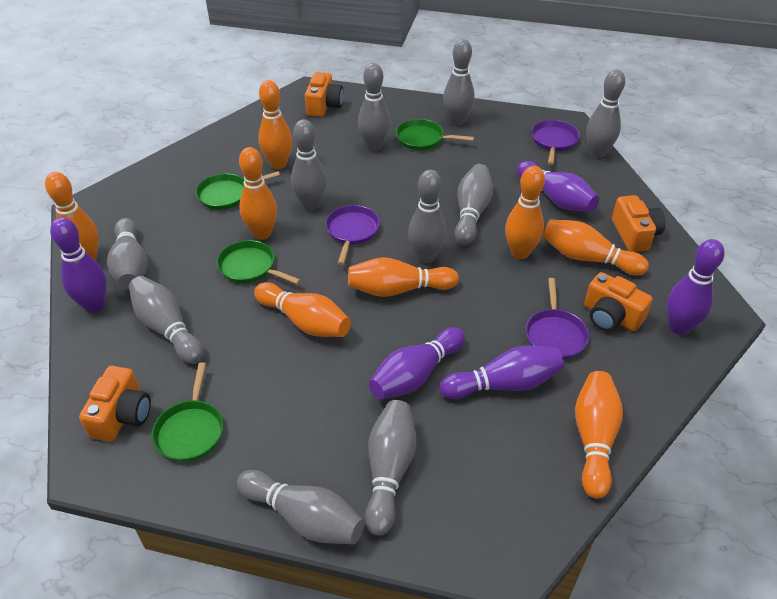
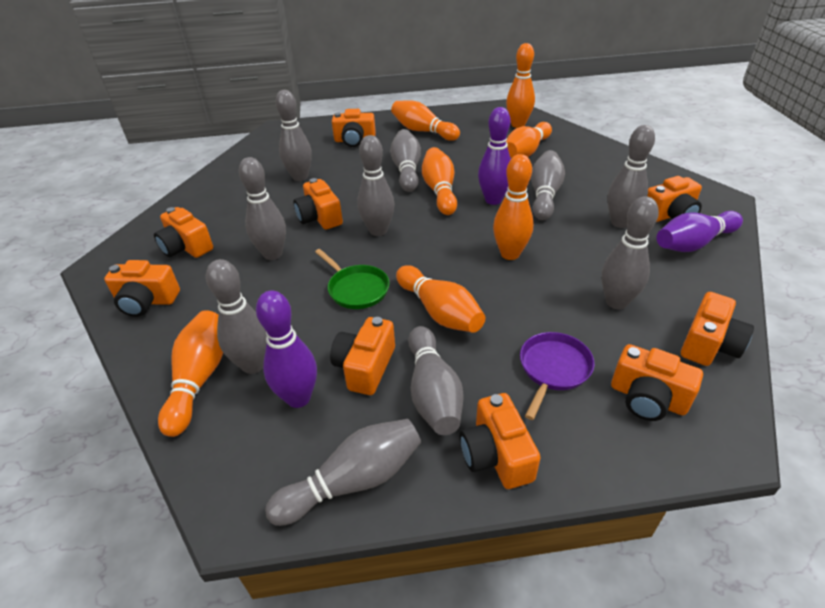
green pan: [152,362,223,462] [196,171,280,210] [217,240,300,284] [396,119,474,150] = 4 -> [315,249,389,309] = 1
orange bowling pin: [45,172,99,261] [239,147,277,240] [254,282,351,337] [258,80,292,169] [348,257,459,297] [505,166,545,259] [543,219,649,275] [575,371,623,499] = 8 -> [158,310,223,437] [391,100,460,141] [396,265,485,333] [422,147,457,215] [493,154,534,260] [506,43,535,128] [506,122,552,158] = 7
orange camera: [79,366,151,442] [305,72,344,117] [584,272,653,331] [612,195,665,252] = 4 -> [104,260,180,317] [154,207,213,258] [293,178,343,230] [330,317,395,395] [332,109,376,147] [460,393,541,489] [611,344,703,421] [647,176,702,222] [681,292,754,366] = 9
purple bowling pin: [50,217,107,312] [369,327,465,399] [440,346,564,399] [517,161,599,212] [667,239,724,335] = 5 -> [256,291,317,408] [478,107,511,205] [657,211,743,252] = 3
purple pan: [325,205,380,265] [526,278,589,360] [531,120,580,165] = 3 -> [520,332,594,420] = 1

